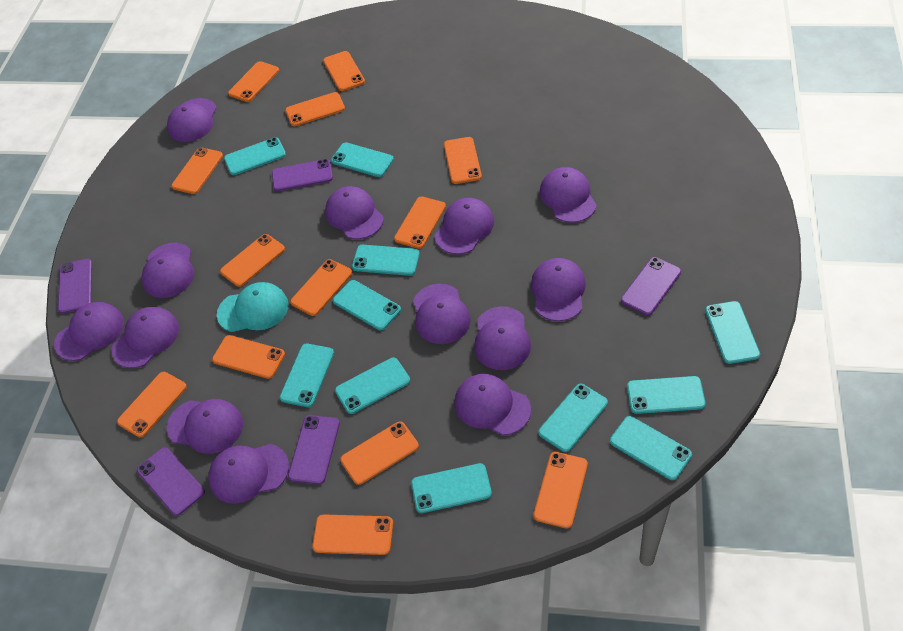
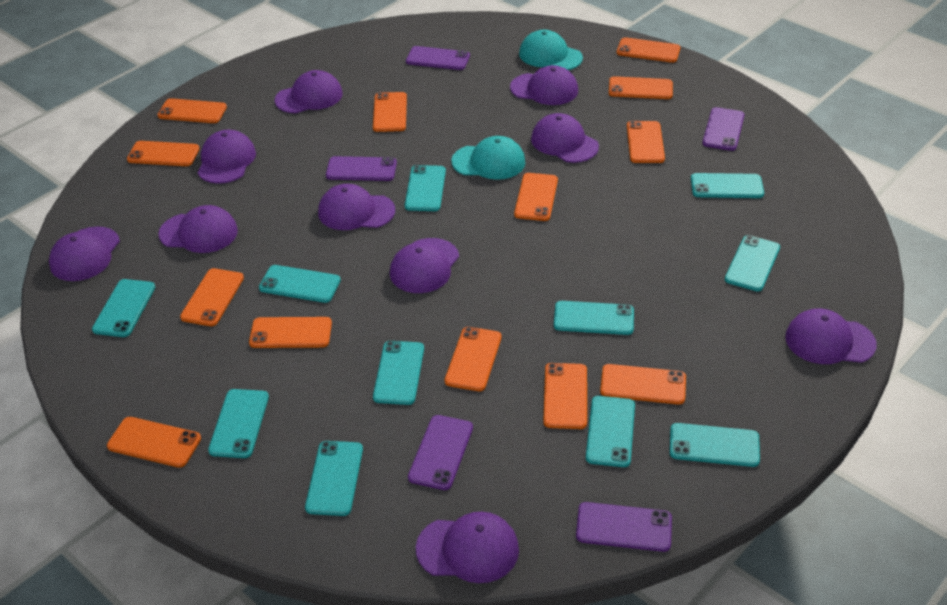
purple cap: [54,302,124,361] [112,307,179,368] [142,243,194,298] [167,98,217,142] [167,399,243,454] [208,444,289,504] [325,186,384,239] [413,284,471,344] [435,198,494,254] [454,374,531,436] [474,306,531,370] [531,258,586,321] [540,167,597,223] = 13 -> [49,226,120,281] [158,205,238,253] [197,130,256,184] [275,70,343,113] [318,184,395,230] [390,238,459,293] [416,512,519,583] [510,65,578,105] [531,113,599,163] [785,308,877,364] = 10
turquoise cap: [217,282,289,332] = 1 -> [451,136,525,180] [519,30,583,70] = 2

